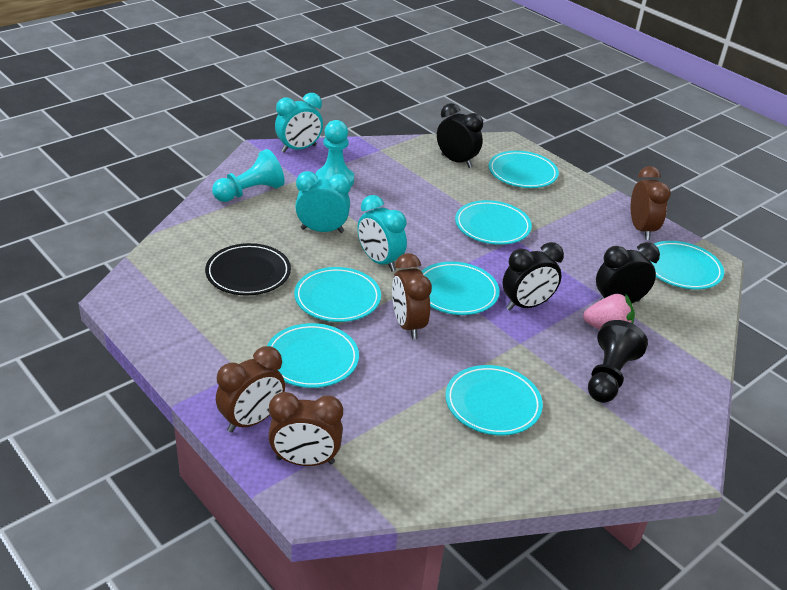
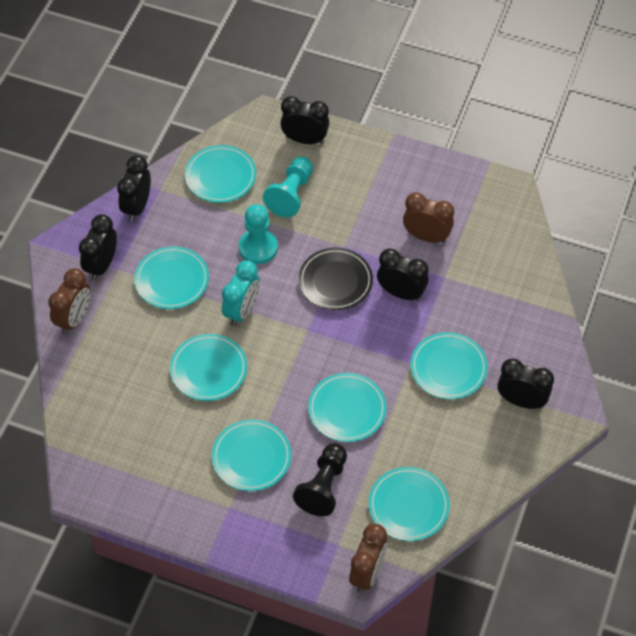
black clock: [437,103,483,168] [502,242,564,311] [596,242,660,303] = 3 -> [79,214,117,281] [117,155,151,222] [280,96,329,144] [377,248,428,301] [497,358,554,409] = 5
brown clock: [216,346,285,433] [268,392,343,466] [392,253,432,340] [631,166,671,240] = 4 -> [48,268,91,334] [349,524,387,593] [403,192,454,243] = 3
pink strawberry: [583,294,635,330] = 1 -> none = 0
turquoise clock: [275,93,323,153] [295,171,351,233] [357,195,407,272] = 3 -> [222,260,260,326] = 1

